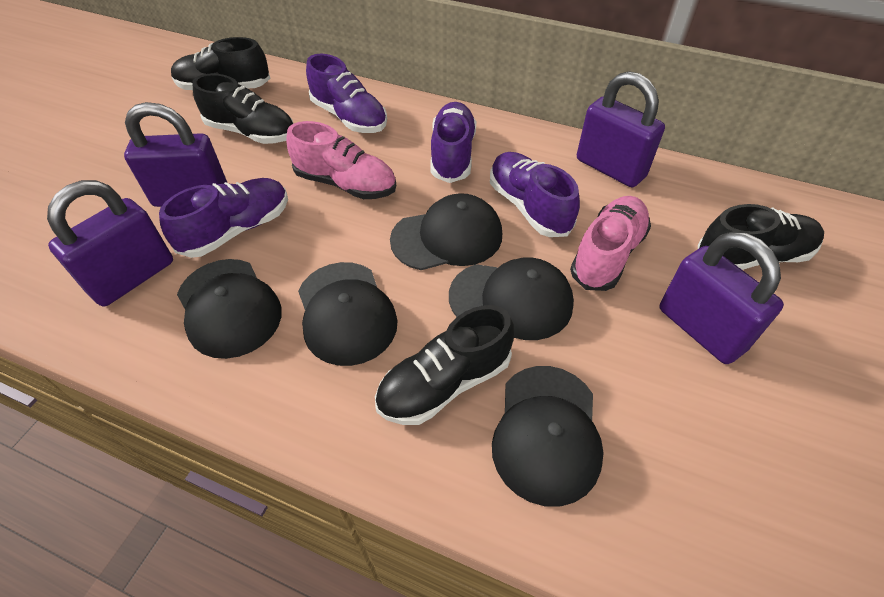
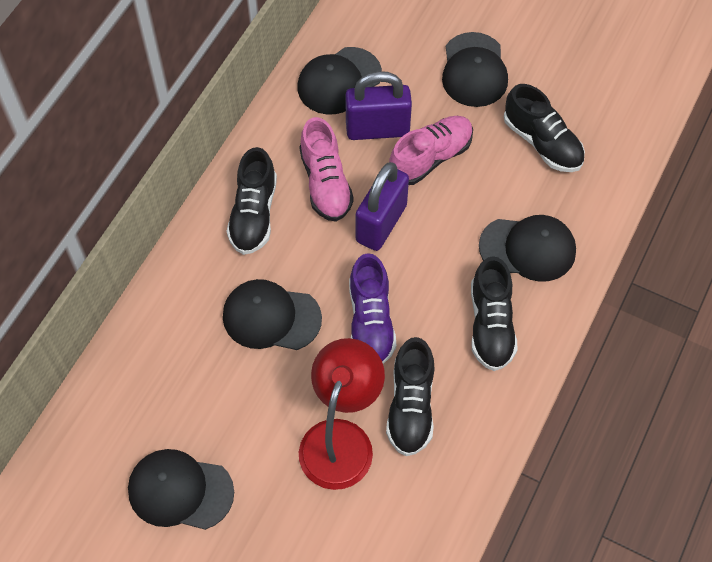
purple padlock: [47,180,173,306] [124,102,227,207] [577,71,665,187] [659,231,784,364] = 4 -> [345,71,412,140] [356,162,409,251] = 2
purple shoe: [159,178,288,258] [306,54,387,133] [430,102,477,183] [490,152,580,237] = 4 -> [349,253,396,364] = 1
red lamp: none = 0 -> [299,338,385,490] = 1

